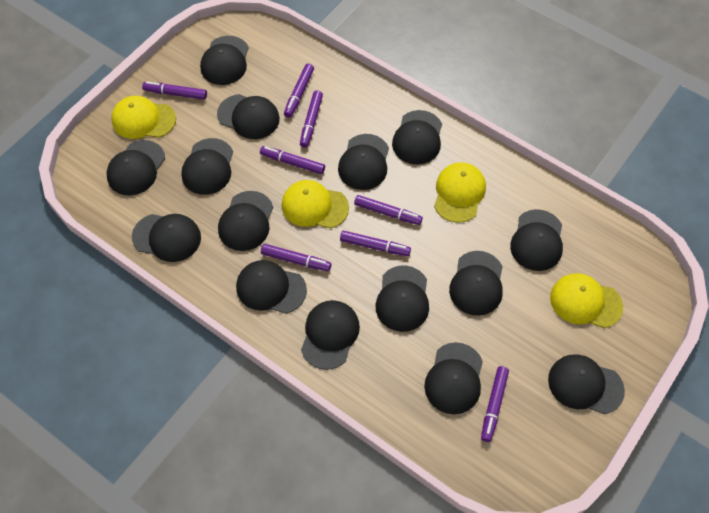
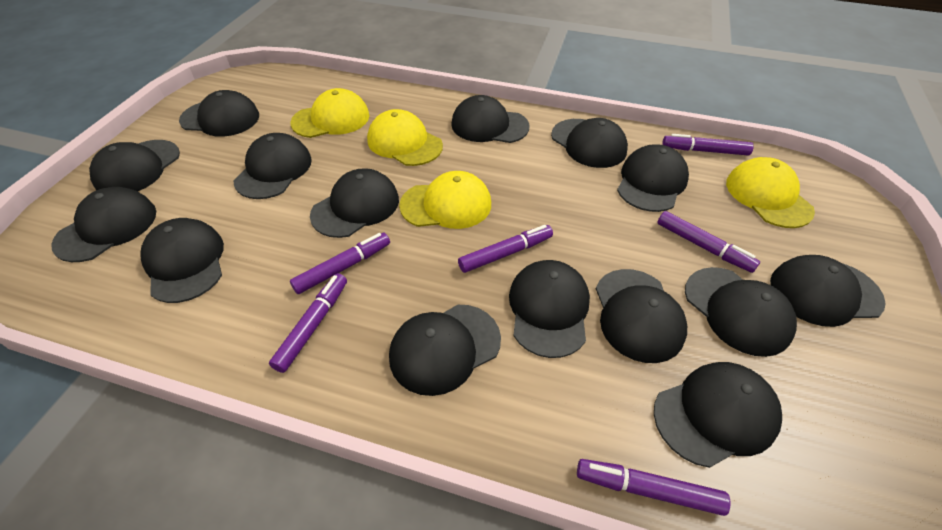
purple marker: [142,81,207,100] [260,146,325,174] [261,244,332,271] [284,64,314,118] [300,90,323,148] [340,231,411,256] [354,195,423,225] [481,366,509,442] = 8 -> [269,273,347,373] [290,233,390,294] [458,225,553,273] [577,459,730,516] [657,211,760,273] [662,134,754,155] = 6

